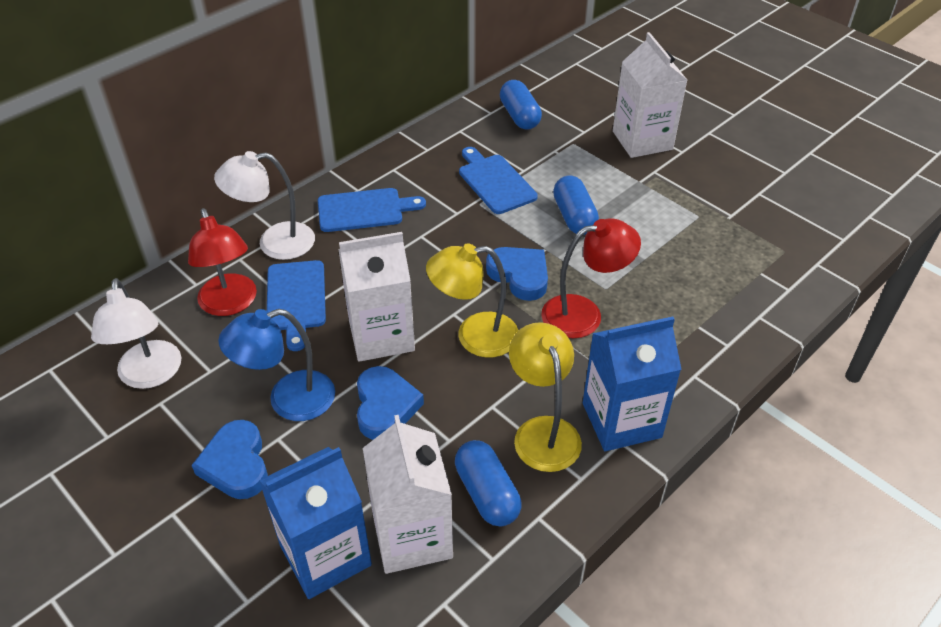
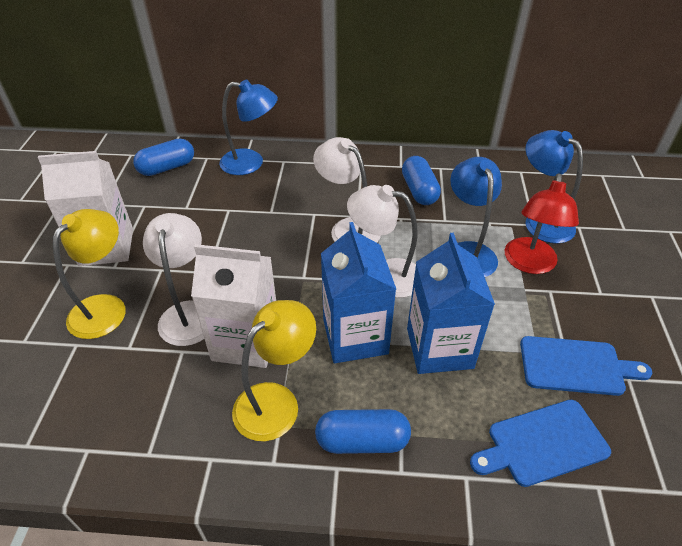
blue cutting board: [267,260,326,351] [318,188,426,232] [459,147,538,214] = 3 -> [470,400,611,487] [520,336,652,396] = 2
blue heart: [192,420,268,499] [357,366,424,440] [486,247,548,301] = 3 -> none = 0
blue lamp: [218,309,335,421] = 1 -> [219,80,278,175] [450,157,502,277] [526,130,583,243] = 3
red lamp: [188,208,257,316] [541,218,641,338] = 2 -> [505,174,579,274] = 1
white carton: [338,232,415,362] [363,415,453,574] [613,32,687,158] = 3 -> [38,151,133,266] [191,244,276,368] = 2
white lamp: [91,278,181,389] [214,151,315,260] = 2 -> [143,213,204,346] [313,137,381,243] [347,185,418,298] = 3

